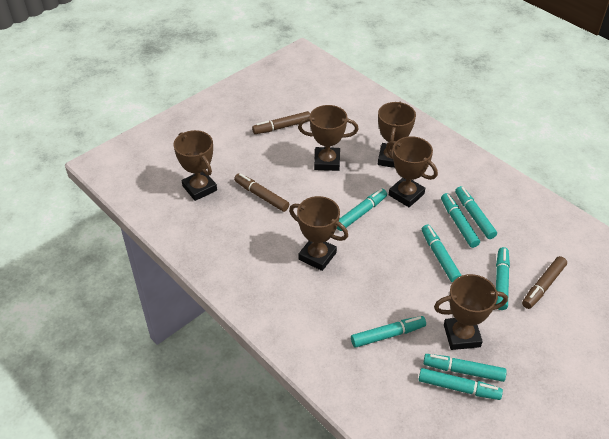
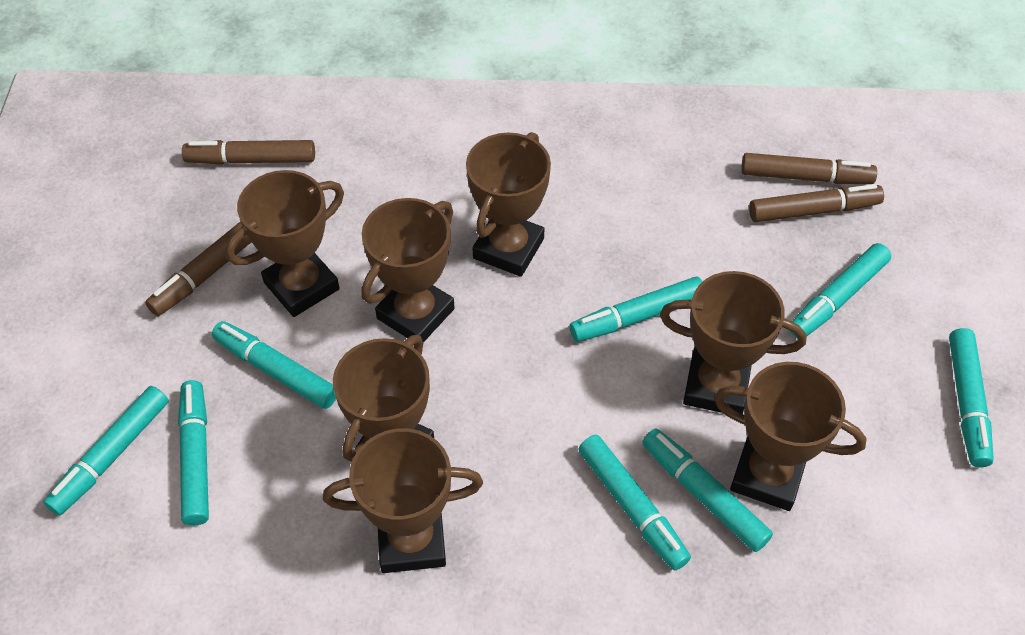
brown marker: [234,173,289,212] [252,111,310,134] [522,256,567,309] = 3 -> [145,221,251,316] [182,140,315,165] [741,153,877,184] [749,184,884,222] = 4
brown trophy: [173,130,217,201] [289,196,348,271] [298,105,359,171] [378,102,416,168] [386,136,438,207] [434,274,508,350] = 6 -> [226,170,344,317] [323,428,483,573] [333,335,434,462] [361,198,455,343] [466,132,551,277] [660,271,807,414] [714,362,867,511] = 7

